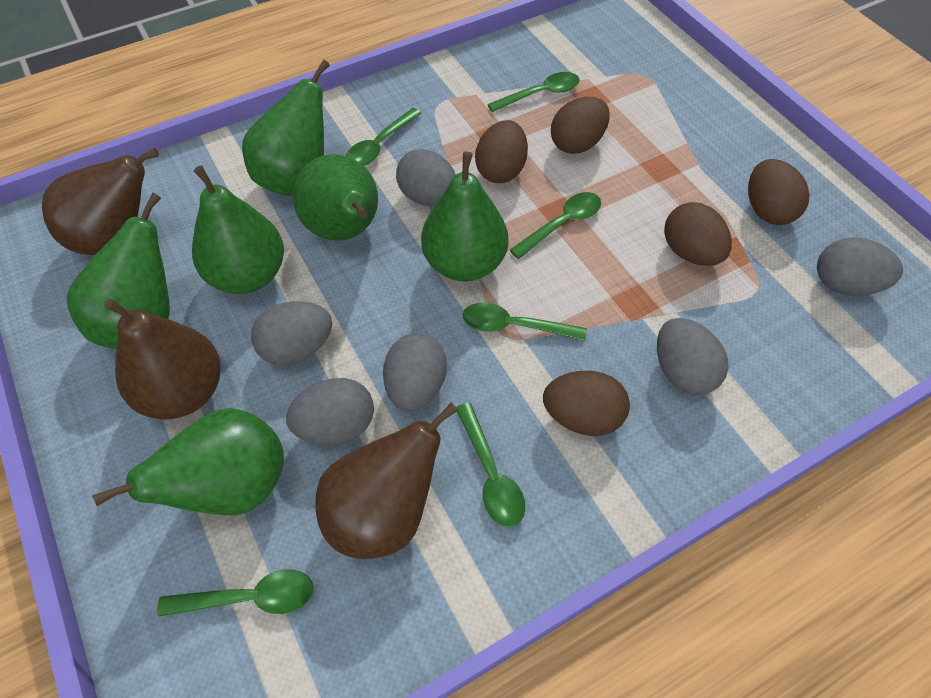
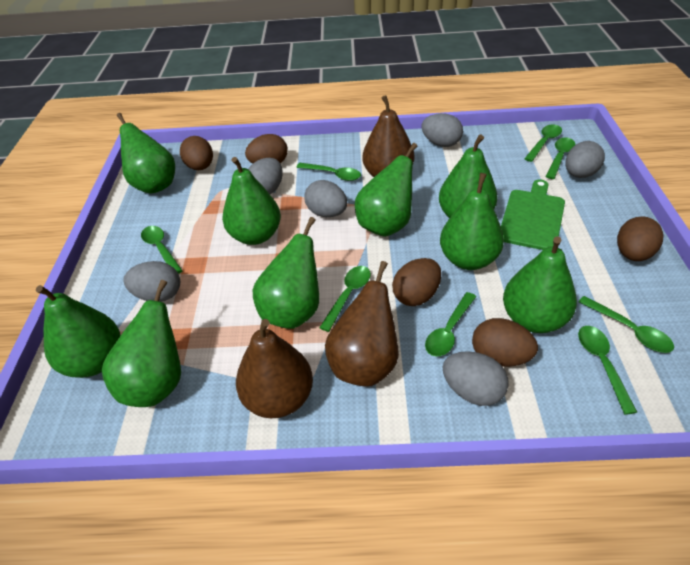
green cutting board: none = 0 -> [501,179,565,250] = 1
green pear: [67,193,170,349] [92,408,284,515] [192,165,284,294] [242,60,330,196] [293,154,378,241] [421,151,508,281] = 6 -> [36,285,121,378] [102,280,181,407] [117,113,175,194] [222,157,281,245] [253,217,319,329] [355,143,417,237] [439,134,498,218] [440,173,504,270] [503,237,577,333] = 9
green spoon: [157,570,314,617] [346,108,422,166] [456,403,525,527] [463,302,587,341] [487,72,580,112] [510,192,601,259] = 6 -> [141,226,183,274] [296,163,361,181] [319,266,371,332] [425,292,476,356] [524,124,562,162] [546,137,576,179] [578,296,674,353] [578,326,637,415] = 8

